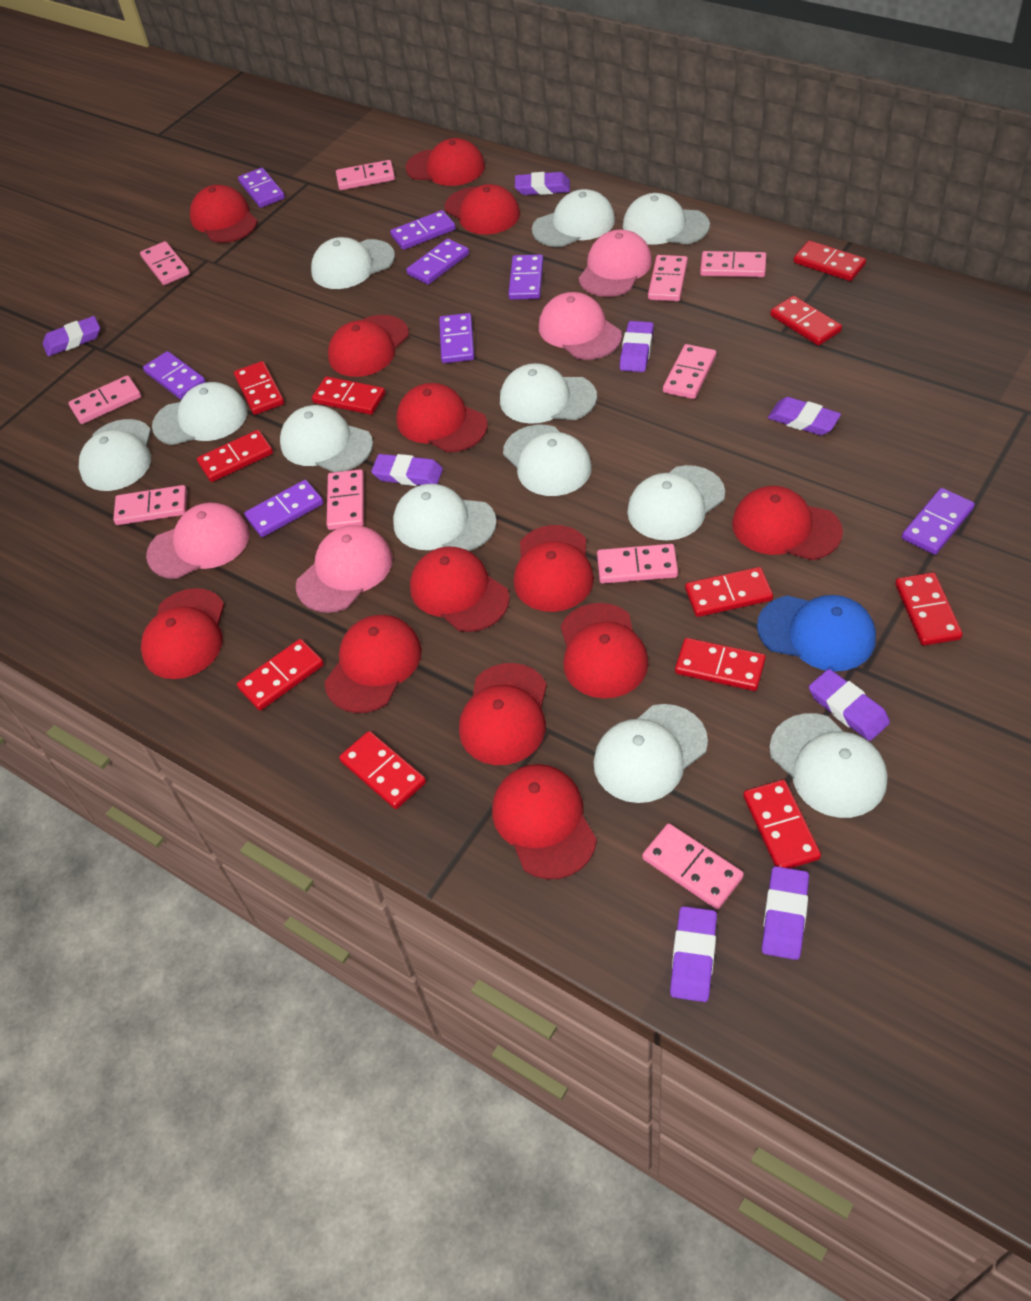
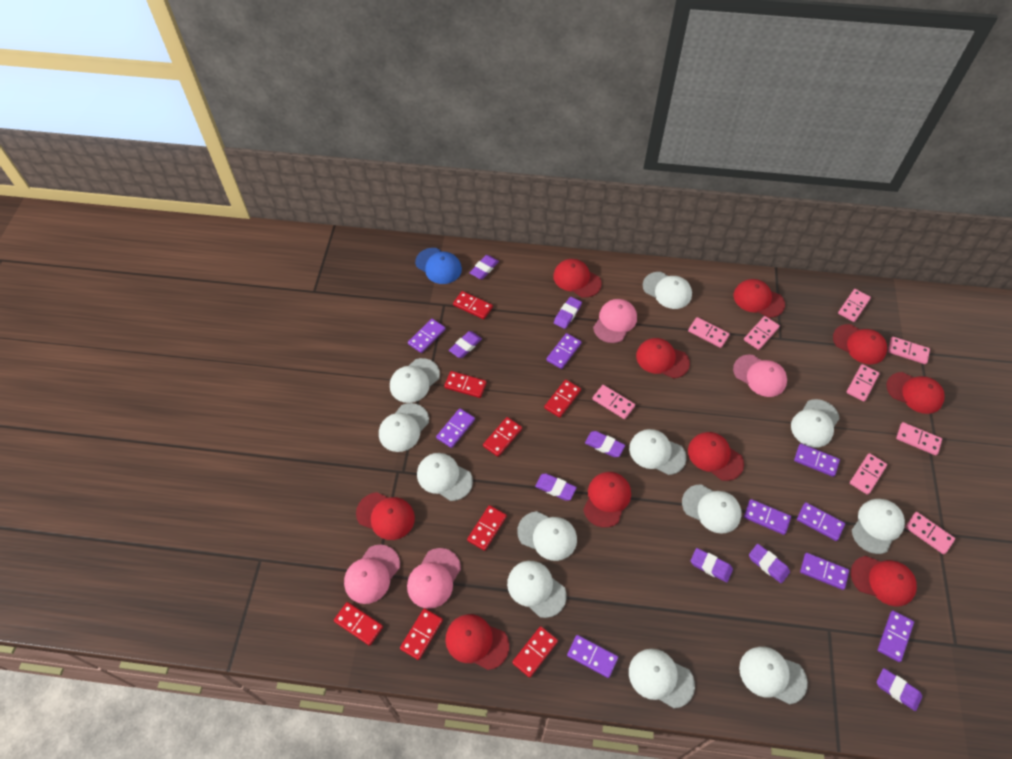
pink domino: [69,375,141,424] [113,485,187,525] [140,241,190,285] [327,469,364,530] [336,160,395,190] [597,544,678,583] [642,824,744,909] [648,255,688,301] [663,344,716,399] [700,251,766,277] = 10 -> [592,385,635,419] [688,317,730,348] [744,316,780,350] [838,289,871,322] [847,364,880,402] [850,453,887,495] [888,337,930,364] [896,422,942,455] [905,512,955,554] = 9
purple domino: [143,351,206,399] [238,168,285,208] [244,480,324,537] [390,210,456,250] [406,239,469,285] [439,313,474,363] [508,254,543,300] [902,488,975,555] = 8 -> [408,319,446,353] [436,408,475,448] [546,333,582,369] [567,635,618,678] [744,499,791,535] [794,444,840,477] [797,502,845,541] [800,553,849,590] [878,611,914,662] = 9
red cap: [141,588,224,679] [190,185,258,243] [324,615,422,713] [328,315,409,377] [396,383,487,452] [405,138,485,186] [410,546,510,632] [444,184,520,234] [459,663,547,765] [492,764,597,879] [514,525,594,612] [560,603,649,698] [732,486,843,560] = 13 -> [356,492,415,540] [445,614,509,670] [553,259,602,298] [583,472,631,528] [636,338,690,378] [688,432,744,481] [734,279,785,318] [833,324,887,364] [851,556,917,607] [886,372,945,414] = 10
red domino: [197,430,273,482] [234,361,284,415] [237,639,324,711] [312,376,385,415] [339,731,426,809] [675,638,766,691] [685,567,773,617] [743,780,821,869] [770,296,842,346] [794,240,866,281] [895,572,963,646] = 11 -> [334,602,383,646] [400,608,443,660] [444,371,487,398] [453,291,493,319] [467,505,507,551] [483,417,522,457] [512,626,558,678] [544,380,581,418] = 8

